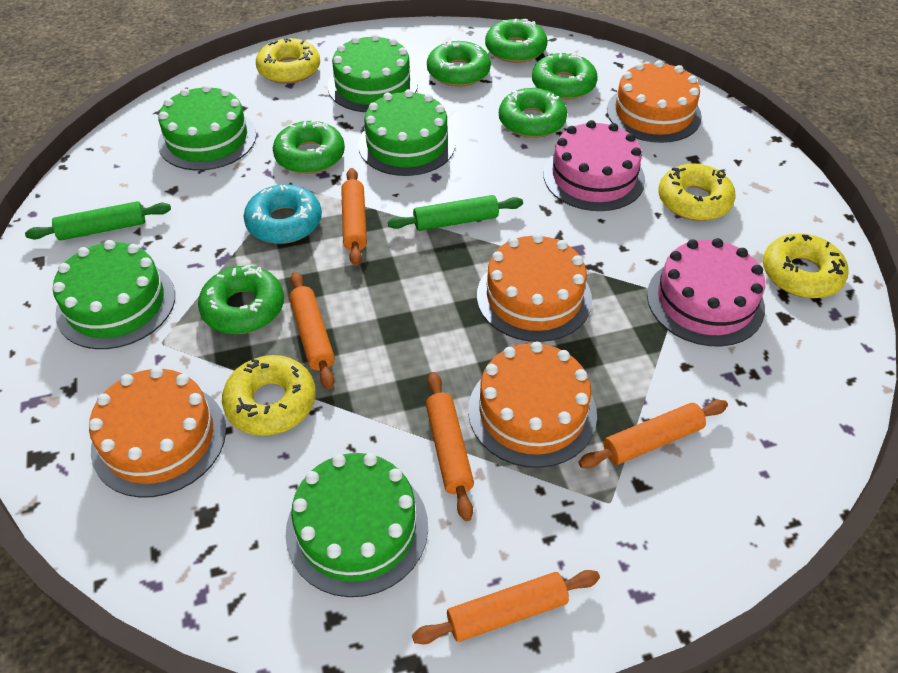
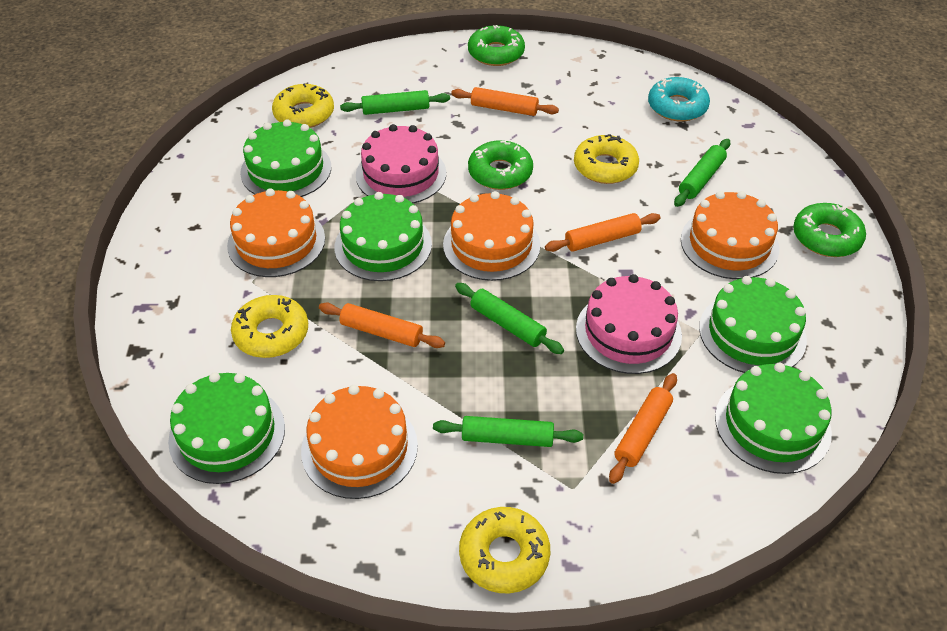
green donut: [198,265,284,334] [273,120,345,174] [427,41,491,87] [485,19,548,63] [499,88,567,138] [532,52,598,100] = 6 -> [468,25,525,66] [468,140,533,190] [793,203,866,257] = 3
green rolling pin: [25,201,171,240] [388,195,523,231] = 2 -> [340,90,450,115] [433,416,583,447] [455,283,564,354] [674,139,730,207] = 4
orange rolling pin: [289,272,335,389] [341,168,367,266] [412,570,600,644] [426,372,474,521] [579,400,728,468] = 5 -> [319,303,445,348] [451,87,559,116] [545,213,660,252] [609,373,677,484] = 4

